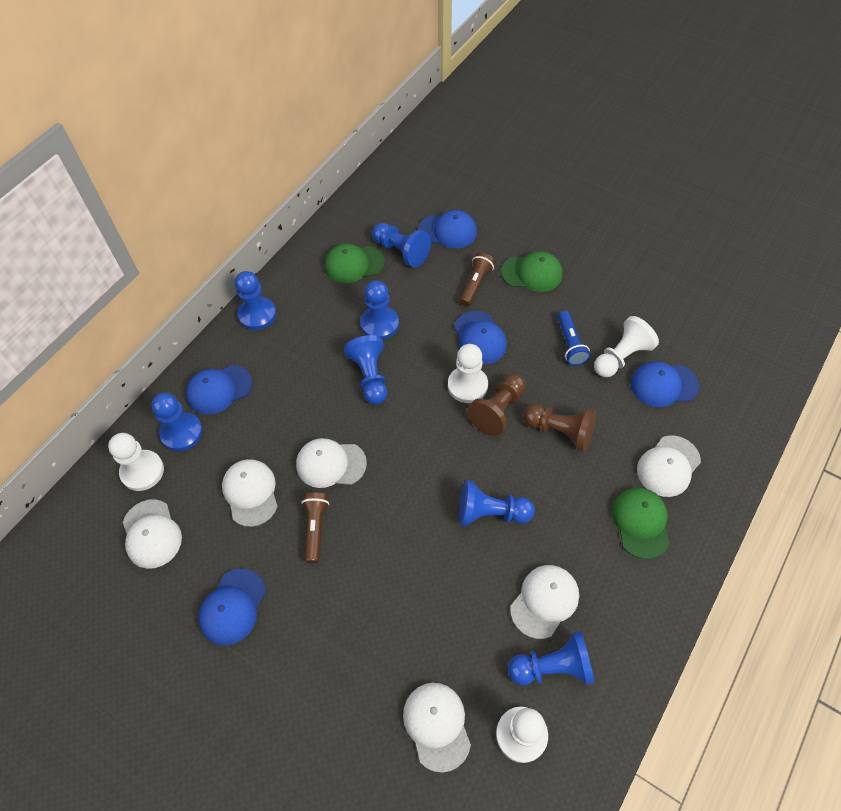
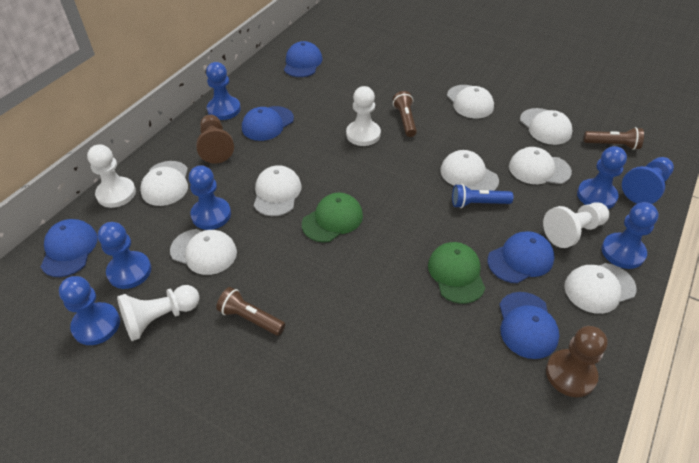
brown flashlight: [301,492,329,563] [460,252,495,307] = 2 -> [216,287,285,336] [393,91,417,137] [584,127,644,150] = 3
green cap: [325,244,385,283] [501,251,563,292] [612,488,670,559] = 3 -> [302,193,363,243] [428,242,485,304] = 2
white cap: [123,499,182,569] [222,459,278,527] [296,438,367,488] [403,683,471,773] [510,565,579,639] [637,435,701,497] = 6 -> [140,161,188,206] [170,229,237,275] [254,165,301,216] [440,150,499,191] [447,85,494,118] [509,147,572,184] [520,108,572,145] [564,263,636,314] = 8

